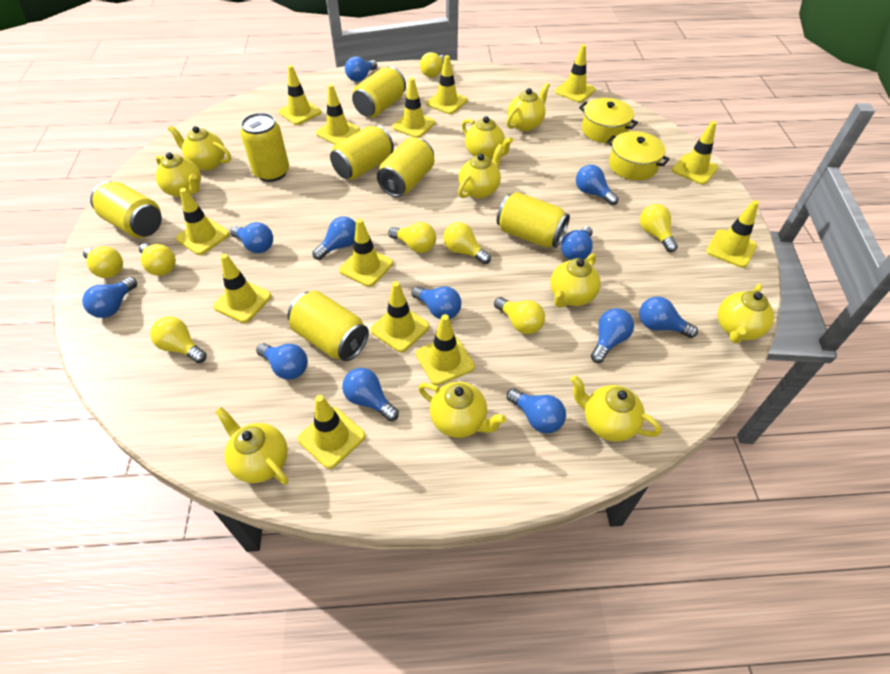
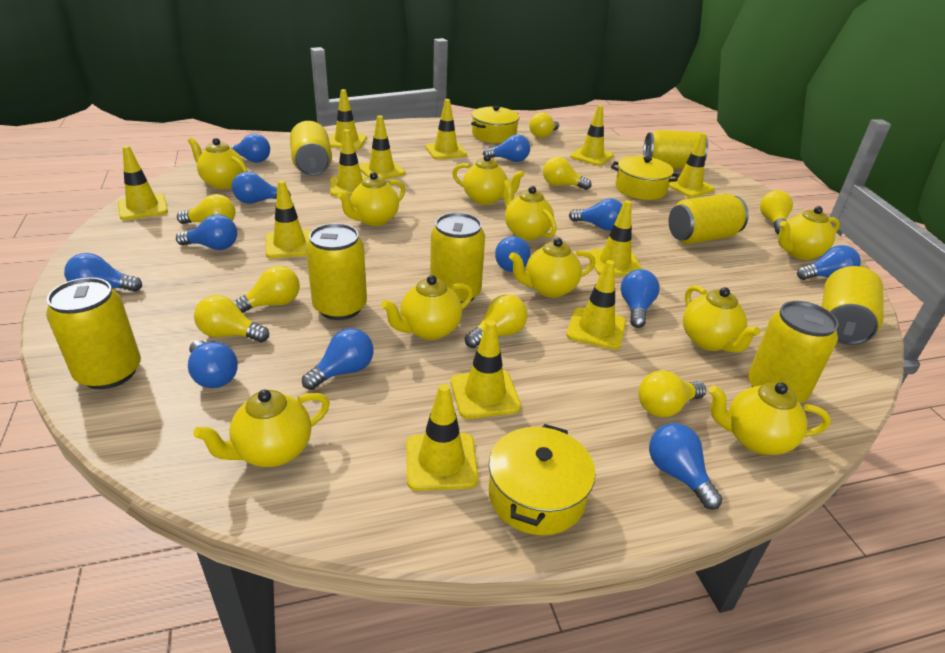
yellow can: [90,181,162,238] [240,113,289,182] [287,291,369,361] [330,125,394,180] [352,67,406,117] [377,137,434,197] [497,192,570,248] = 7 -> [46,277,141,389] [290,121,332,176] [306,223,367,320] [430,212,485,303] [643,130,708,169] [669,194,749,244] [748,301,839,403] [822,266,884,345] = 8
yellow pot: [579,98,638,143] [607,131,670,180] = 2 -> [471,106,519,143] [489,424,596,535] [611,156,679,200] = 3
yellow traffic cone: [176,188,230,255] [213,254,272,323] [279,65,321,125] [298,395,366,469] [316,84,360,144] [339,219,393,287] [370,281,429,352] [392,78,435,138] [416,314,475,385] [426,55,468,114] [555,44,595,103] [672,121,718,185] [706,200,759,268] = 13 -> [118,145,168,220] [265,180,311,258] [329,89,367,150] [330,129,368,196] [359,115,406,179] [406,384,479,491] [425,99,467,159] [451,320,521,419] [566,260,626,350] [570,105,614,166] [588,200,642,276] [669,133,715,197] = 12

